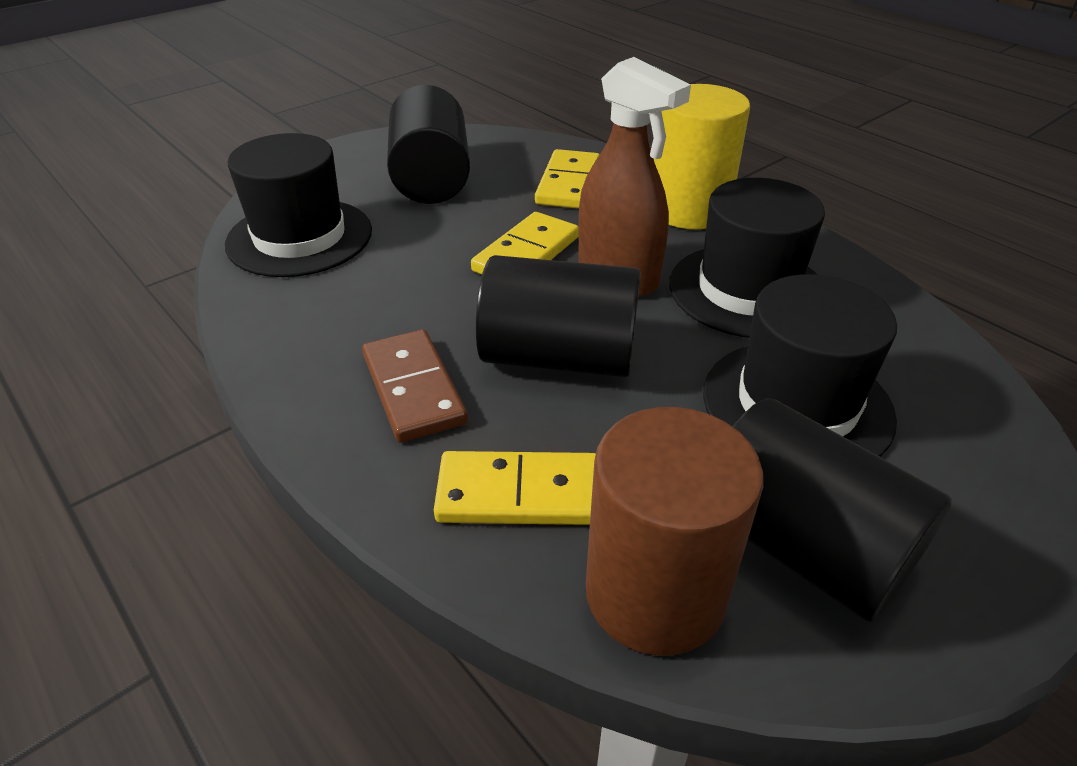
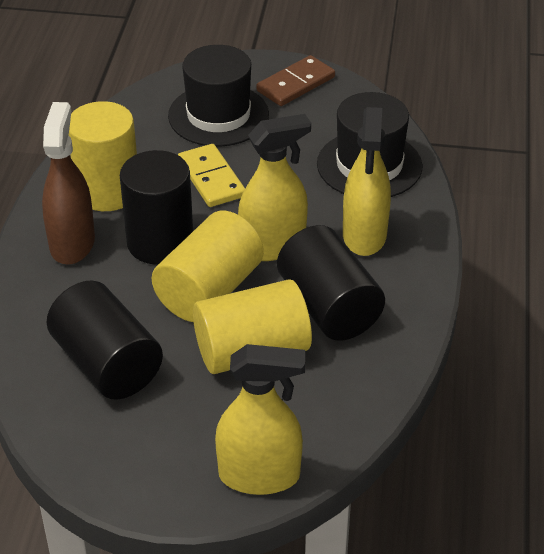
black hat: [225,133,372,277] [669,178,825,338] [703,274,897,457] = 3 -> [168,45,269,147] [317,92,422,197] = 2
brown cylinder: [586,407,763,656] = 1 -> none = 0
yellow cylinder: [654,84,750,229] = 1 -> [68,101,137,211] [152,211,264,322] [193,279,312,374] = 3
yellow domino: [434,451,596,525] [471,212,579,275] [535,149,600,209] = 3 -> [178,144,245,207] = 1
yellow spray bottle: none = 0 -> [215,344,305,495] [238,114,311,261] [343,107,391,256] = 3

